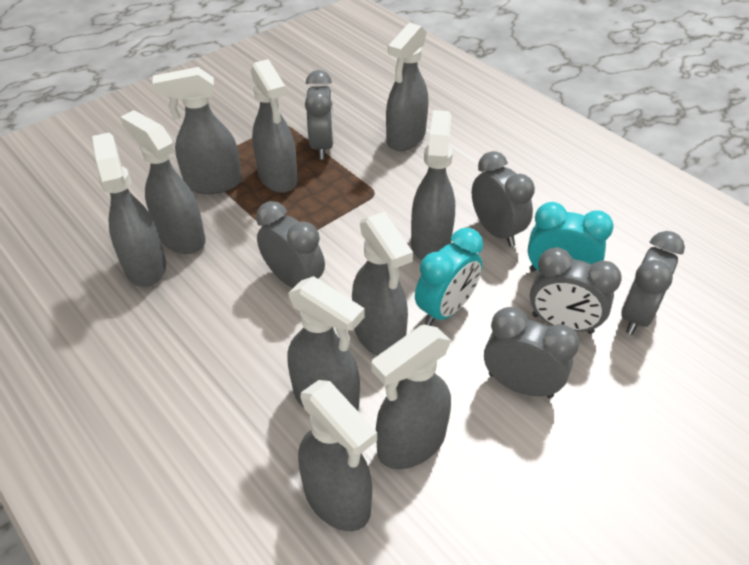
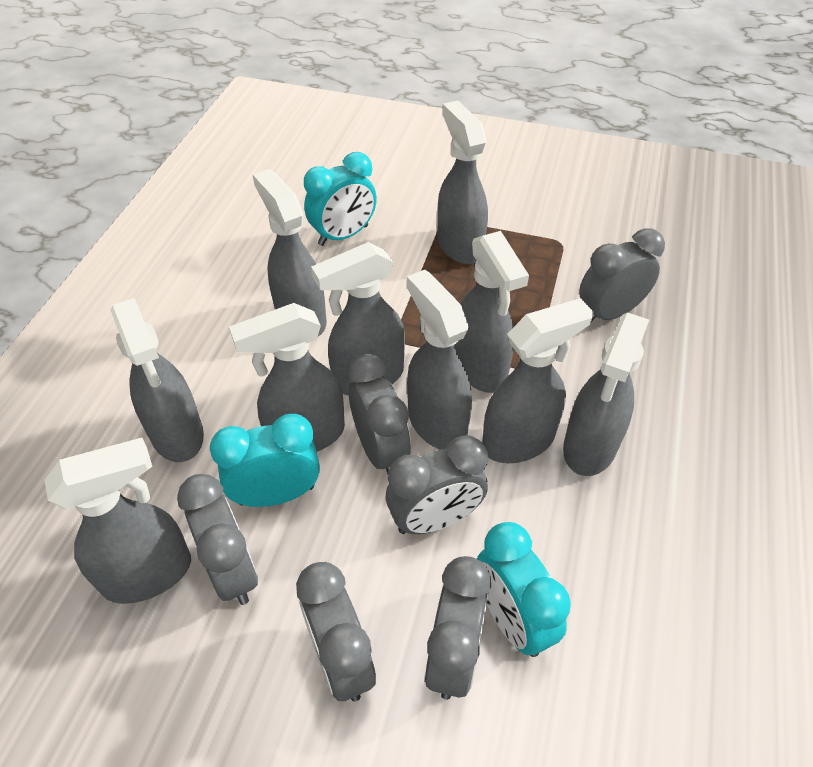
turquoise clock: [415,228,483,326] [528,202,614,272] = 2 -> [210,414,320,507] [304,152,377,246] [477,522,571,657] = 3

